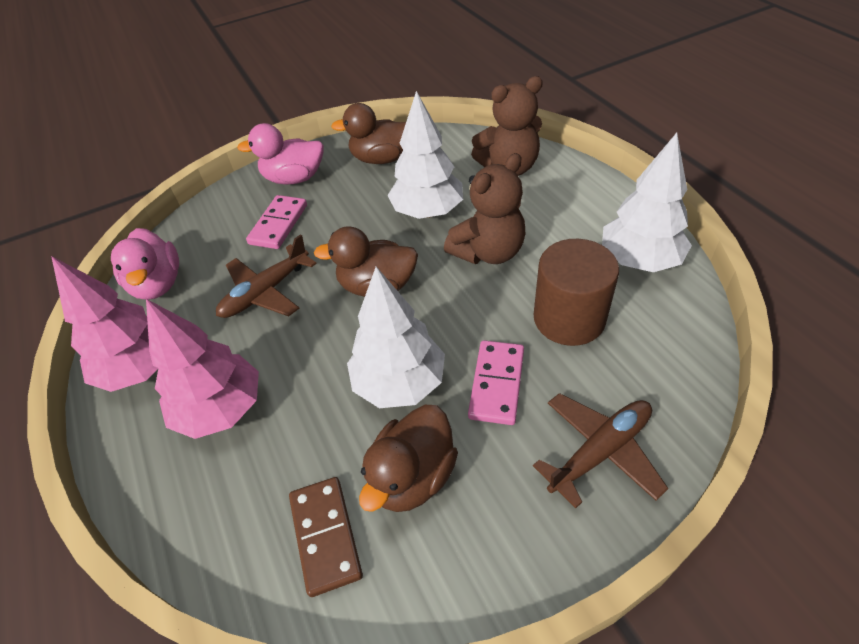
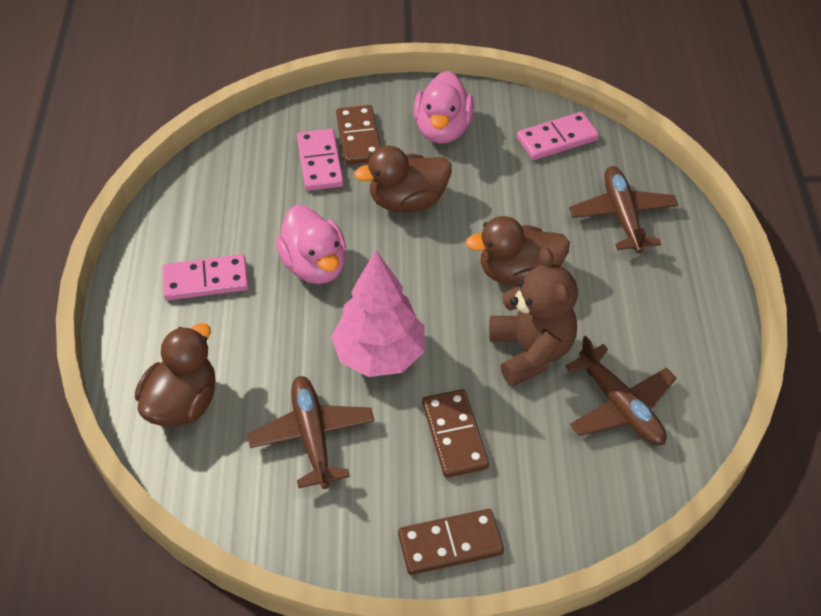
brown cylinder: [534,239,619,346] = 1 -> none = 0
brown domino: [289,477,363,597] = 1 -> [336,105,381,165] [398,509,504,575] [422,389,489,478] = 3
brown plane: [216,234,317,318] [533,393,669,509] = 2 -> [247,376,374,489] [565,336,676,446] [569,166,678,253] = 3
brown teddy bear: [444,153,525,264] [471,76,543,176] = 2 -> [489,248,578,386] = 1
pink domino: [246,195,307,249] [468,340,524,425] = 2 -> [162,254,249,300] [297,129,344,191] [517,112,599,160] = 3
pink tree: [51,256,158,392] [146,299,259,439] = 2 -> [331,251,425,377] = 1
white tree: [347,267,445,408] [387,91,463,219] [602,133,692,272] = 3 -> none = 0

